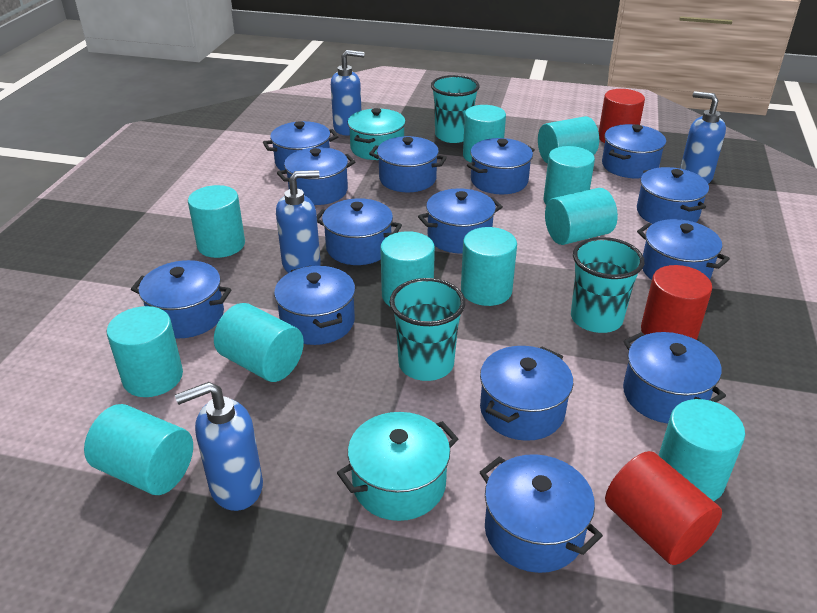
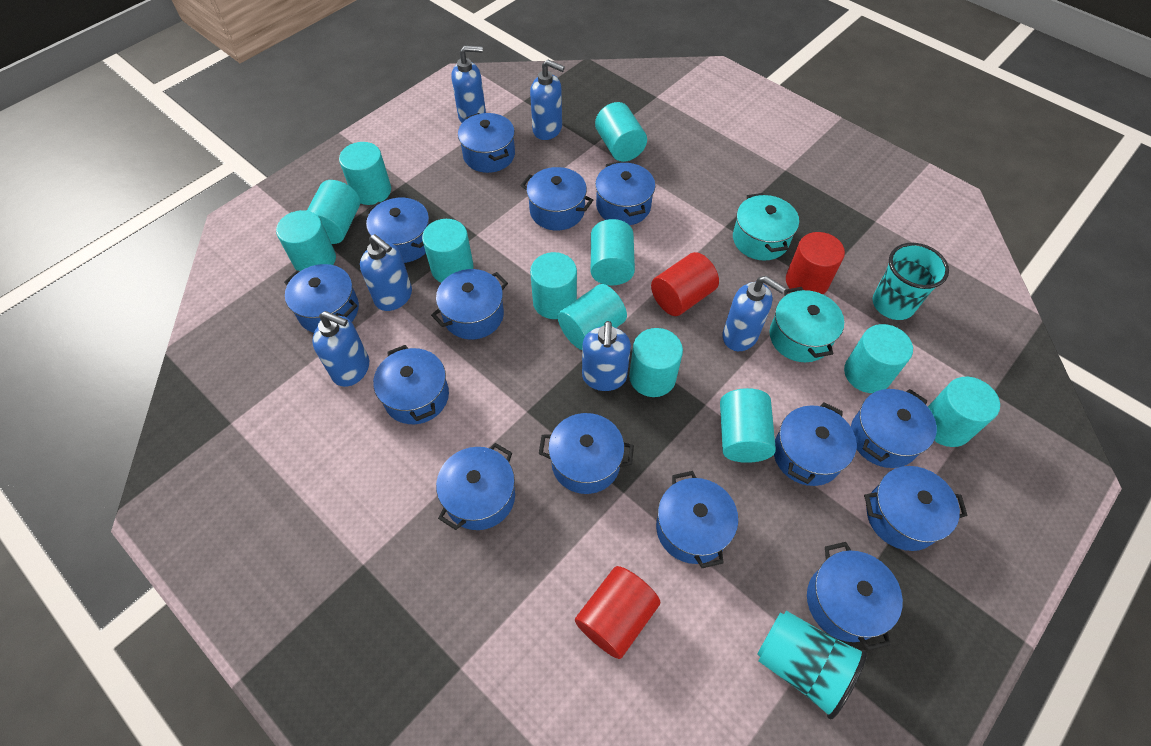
blue soap dispenser: [175,382,263,511] [276,170,321,273] [331,50,364,135] [680,91,726,184] = 4 -> [312,311,369,387] [360,234,412,311] [452,45,486,123] [530,60,565,140] [582,321,631,391] [723,276,786,351] = 6
turquoise cup: [390,278,465,381] [431,75,480,143] [571,237,645,333] = 3 -> [757,611,867,719] [873,243,949,320] = 2
turquoise cylinder: [84,404,193,495] [107,306,183,397] [188,185,245,258] [214,303,304,382] [380,231,435,306] [461,227,517,306] [463,105,506,163] [538,116,599,164] [544,146,595,205] [545,188,618,245] [658,399,745,501] = 11 -> [276,210,336,271] [307,180,360,244] [339,142,391,205] [422,219,474,283] [530,252,577,319] [558,284,627,350] [591,219,635,285] [595,102,647,162] [629,328,683,397] [720,388,776,463] [844,324,913,393] [928,377,1000,447] = 12

